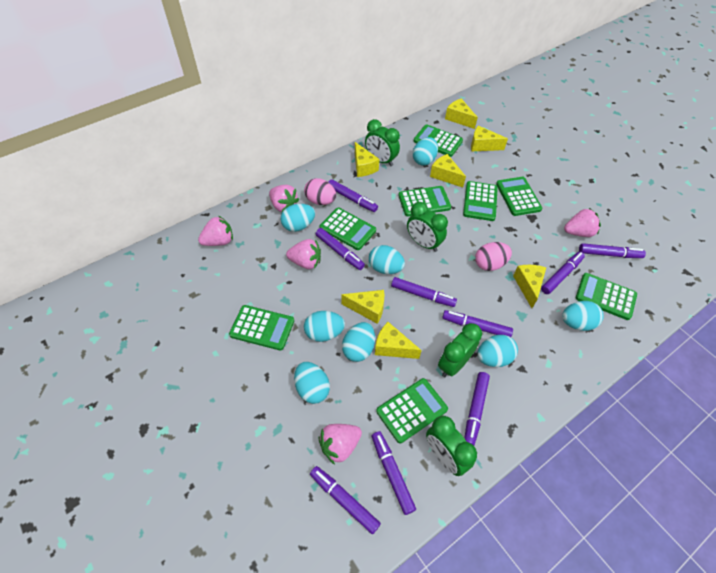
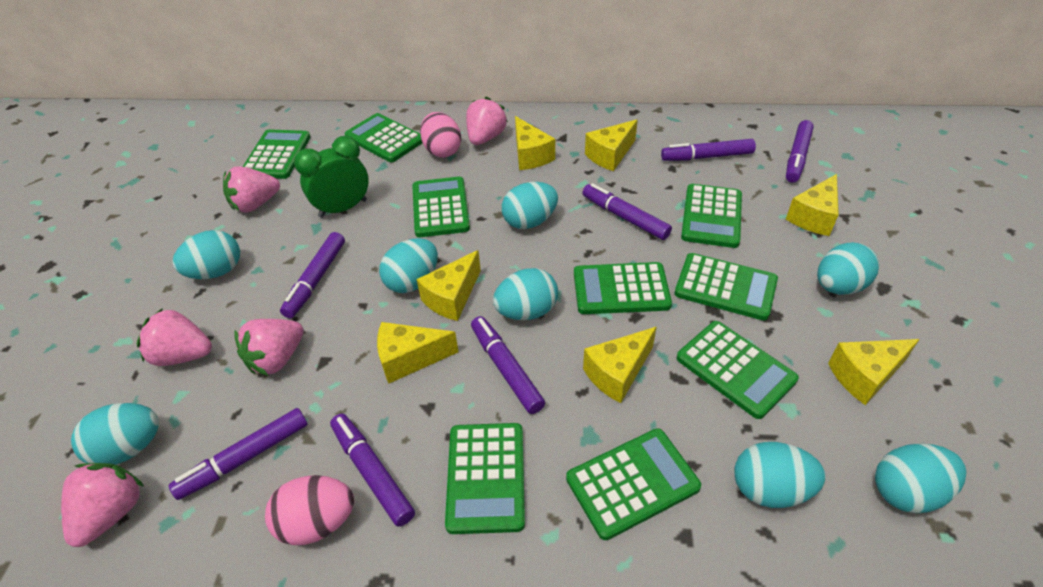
green calculator: [229,305,294,351] [320,208,376,250] [376,378,448,443] [398,186,451,217] [414,124,463,157] [463,181,498,221] [496,177,542,216] [576,273,637,320] = 8 -> [243,129,310,179] [344,113,422,162] [412,177,470,237] [445,423,525,534] [566,428,701,540] [574,262,672,314] [675,253,778,321] [676,321,799,419] [681,184,742,248] = 9
green clock: [365,119,400,166] [407,202,448,252] [426,416,477,476] [438,323,482,377] = 4 -> [294,136,369,218] = 1
purple marker: [310,466,381,534] [316,228,365,270] [329,179,378,212] [372,431,416,515] [391,277,457,307] [442,310,513,337] [464,372,490,446] [541,251,585,294] [579,243,646,258] = 9 -> [169,408,308,500] [280,232,345,318] [330,414,415,527] [471,316,545,414] [582,183,672,240] [661,139,756,161] [786,120,814,183] = 7

